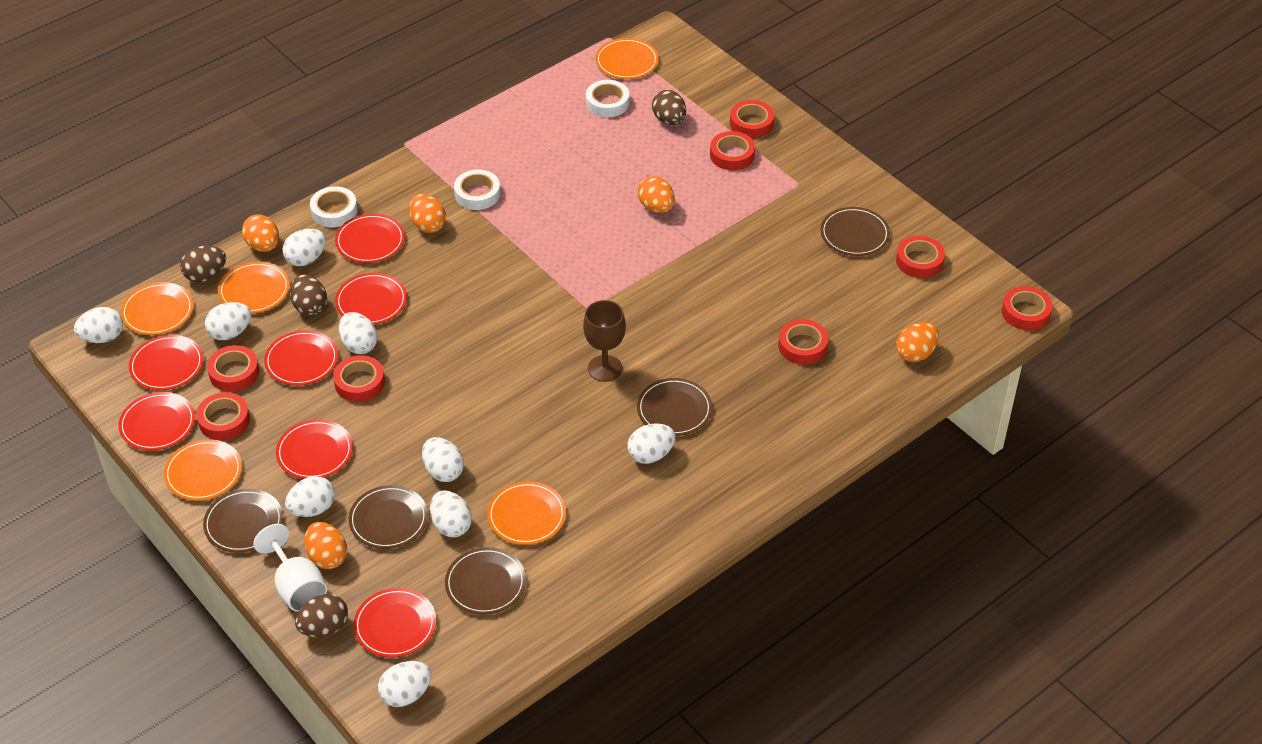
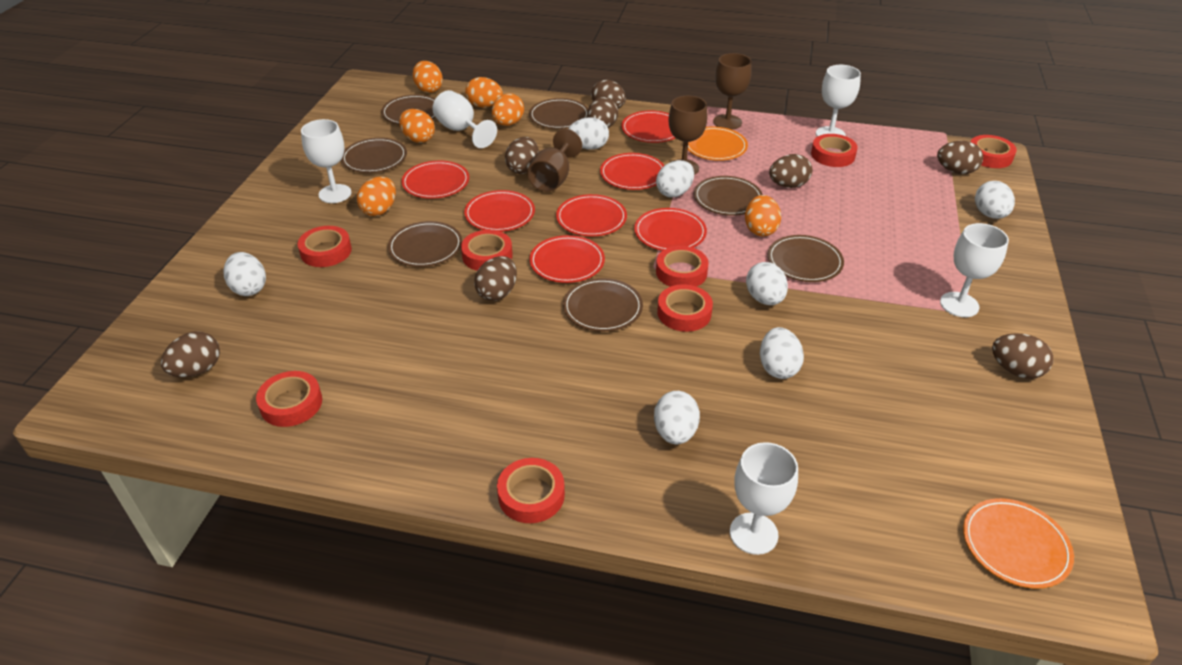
brown egg: [180,246,226,282] [290,274,327,316] [295,594,348,637] [652,90,686,125] = 4 -> [161,331,220,378] [474,256,517,301] [505,137,539,174] [587,97,618,128] [591,79,626,109] [769,154,812,188] [937,141,983,174] [992,333,1053,379] = 8
brown goblet: [583,300,626,382] = 1 -> [527,129,582,192] [669,96,707,175] [713,53,752,130] = 3
brown plate: [203,489,283,553] [348,485,428,549] [445,547,526,615] [637,378,712,436] [821,207,890,256] = 5 -> [341,138,407,173] [381,95,436,125] [388,221,462,267] [529,98,588,129] [563,278,643,332] [694,176,763,216] [768,235,844,282] = 7
orange egg: [242,215,279,252] [304,522,347,569] [409,194,446,233] [637,176,675,213] [896,322,939,362] = 5 -> [357,177,396,216] [399,109,435,143] [413,61,443,93] [465,77,503,107] [492,93,524,126] [745,195,781,236] = 6
orange plate: [121,282,194,335] [164,439,242,501] [218,262,290,313] [487,481,566,545] [595,38,659,79] = 5 -> [688,126,748,161] [963,498,1074,589] = 2
white egg: [74,307,123,343] [205,302,251,340] [282,229,326,266] [285,476,335,517] [339,312,377,354] [378,661,431,707] [422,437,464,482] [430,490,472,537] [628,423,675,464] = 9 -> [223,252,266,296] [568,117,609,150] [654,391,700,444] [656,160,694,197] [746,262,788,305] [760,327,804,379] [975,181,1015,219] = 7
white goblet: [253,524,327,612] = 1 -> [301,119,352,203] [432,90,497,148] [730,442,798,555] [816,65,861,137] [940,223,1009,317] = 5
white tape: [310,186,358,227] [454,169,500,210] [586,80,629,117] = 3 -> none = 0

